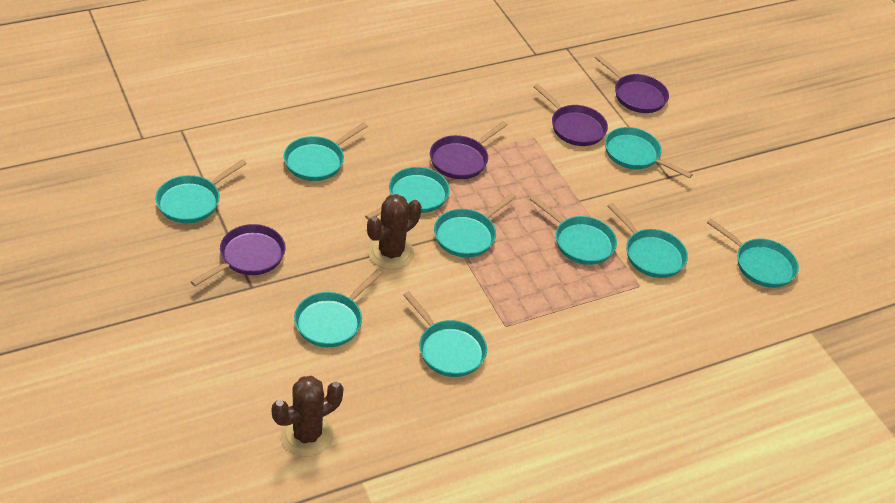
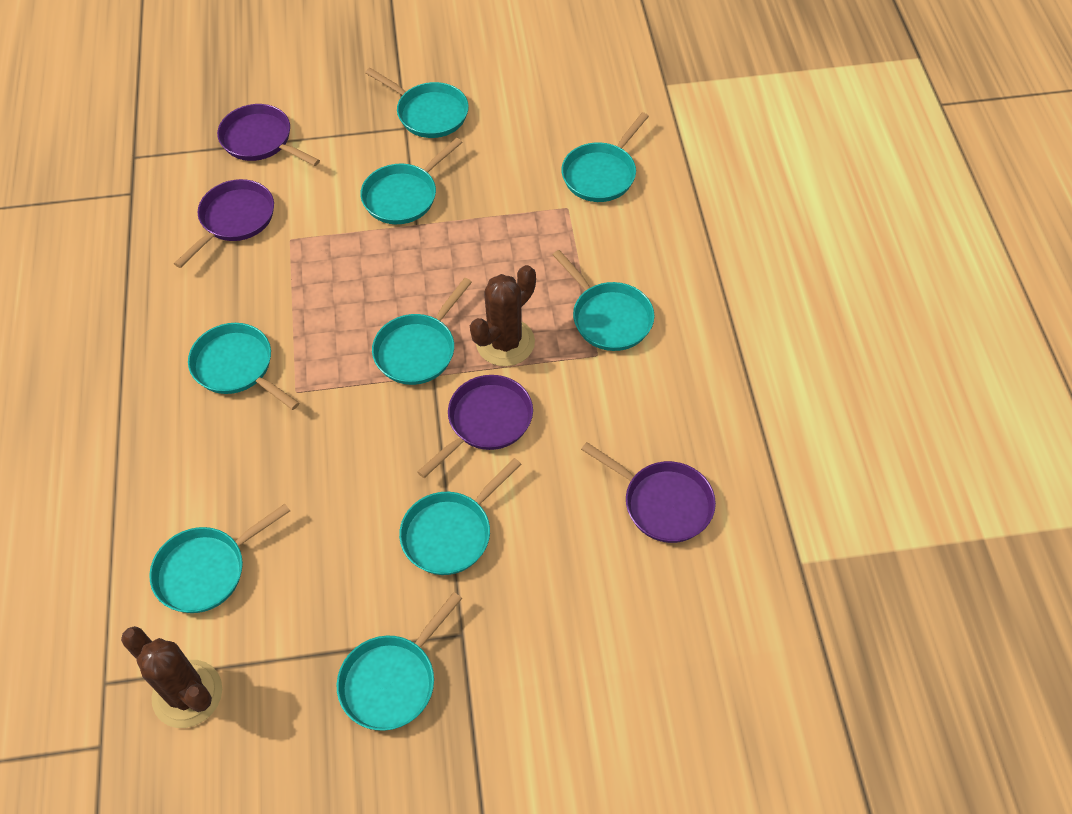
turquoise pan: [155,159,247,223] [284,122,368,181] [294,269,382,347] [365,167,450,220] [403,291,487,377] [434,193,516,258] [530,196,617,265] [605,127,693,178] [607,203,688,278] [707,219,799,288] = 10 -> [149,504,290,613] [188,323,299,410] [337,592,462,731] [360,138,463,224] [365,68,469,138] [372,278,472,385] [399,458,521,575] [553,250,654,351] [561,112,649,202] = 9

